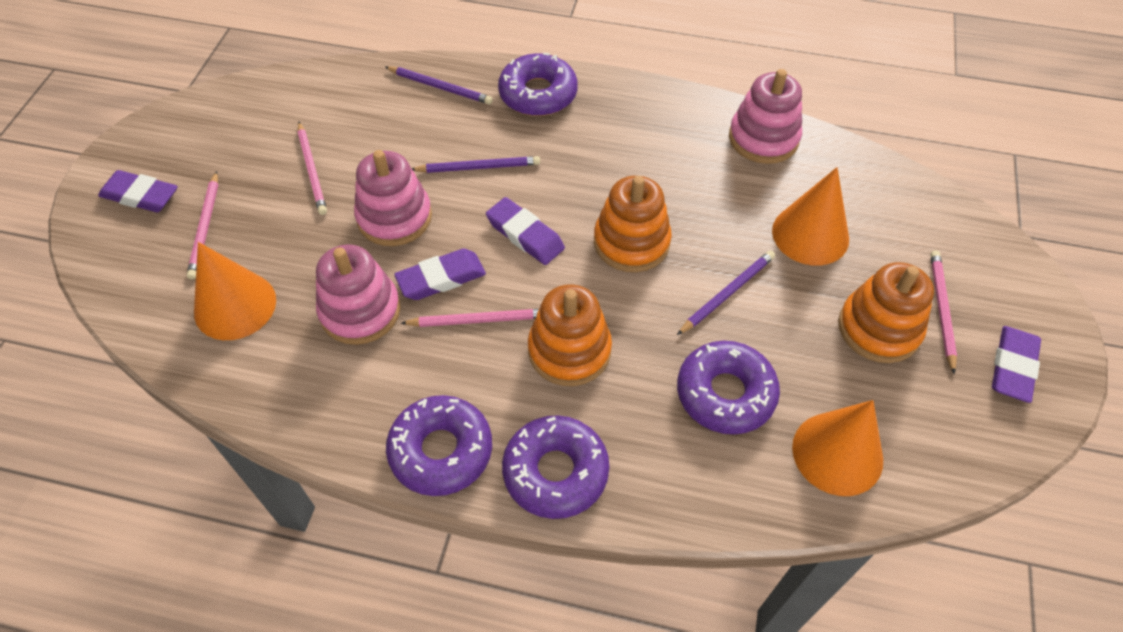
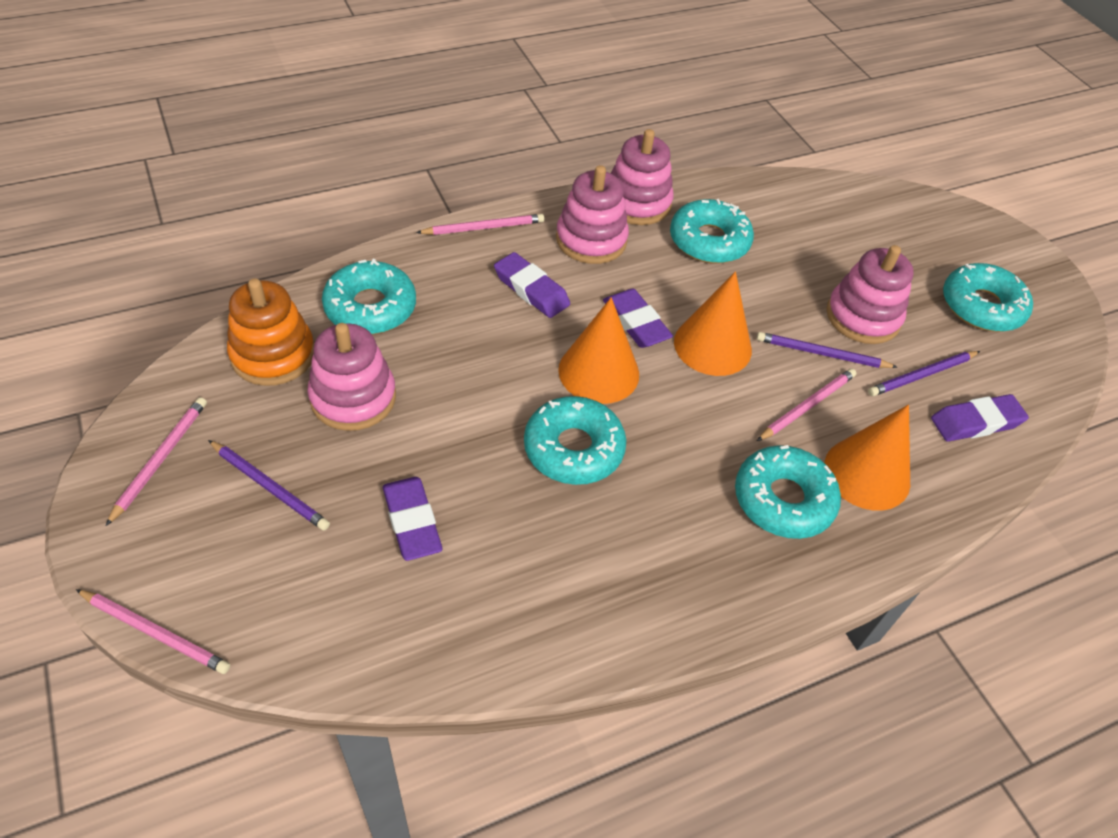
orange stacking toy: [528,284,612,386] [594,176,672,272] [838,262,934,363] = 3 -> [227,278,314,386] = 1
pink stacking toy: [316,244,401,345] [354,150,432,246] [729,69,802,164] = 3 -> [307,323,396,431] [556,165,629,264] [611,129,674,225] [826,245,914,344] = 4
purple donut: [386,395,492,496] [498,53,578,116] [502,415,609,519] [677,341,780,434] = 4 -> none = 0
turquoise donut: none = 0 -> [322,259,416,334] [524,396,626,485] [670,199,754,264] [735,445,841,539] [943,263,1033,332] = 5

